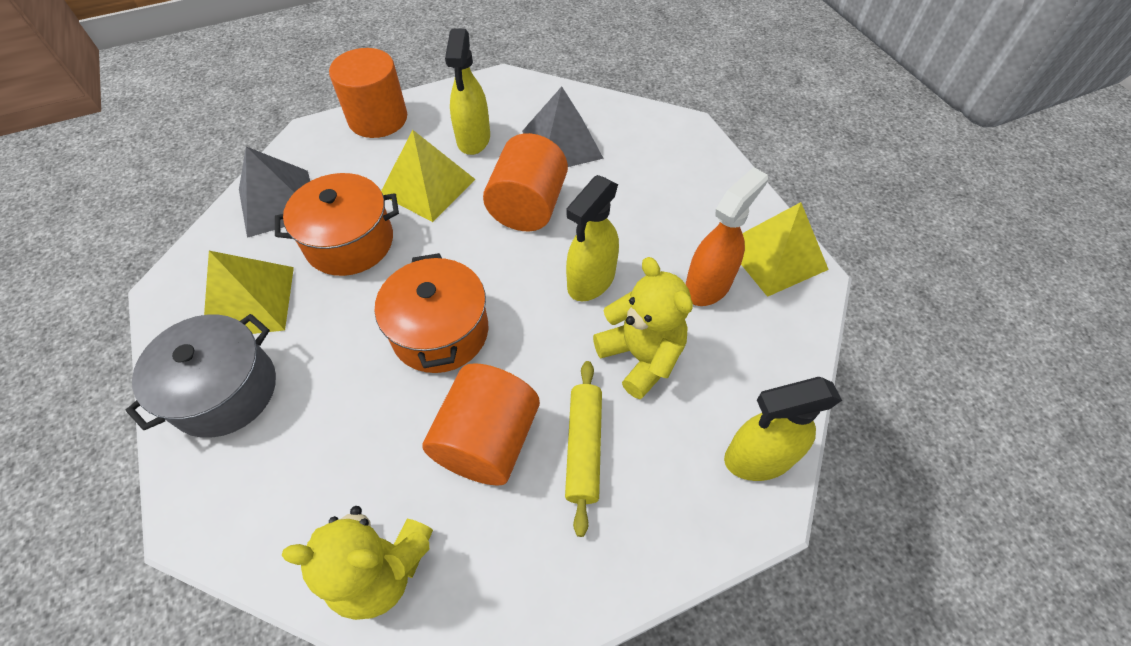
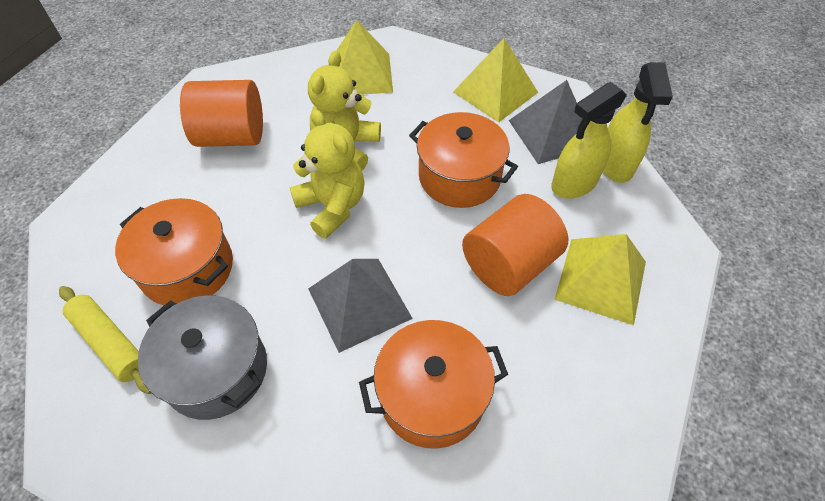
orange cylinder: [329,48,407,138] [422,363,540,485] [483,133,568,231] = 3 -> [180,80,263,147] [462,194,568,296] = 2
orange pot: [275,173,399,276] [375,253,489,373] = 2 -> [115,198,233,305] [359,320,508,449] [409,112,518,208] = 3
orange spray bottle: [685,167,768,306] = 1 -> none = 0
yellow spray bottle: [445,28,490,155] [566,175,619,301] [724,377,842,481] = 3 -> [551,82,627,199] [603,62,673,183] = 2

